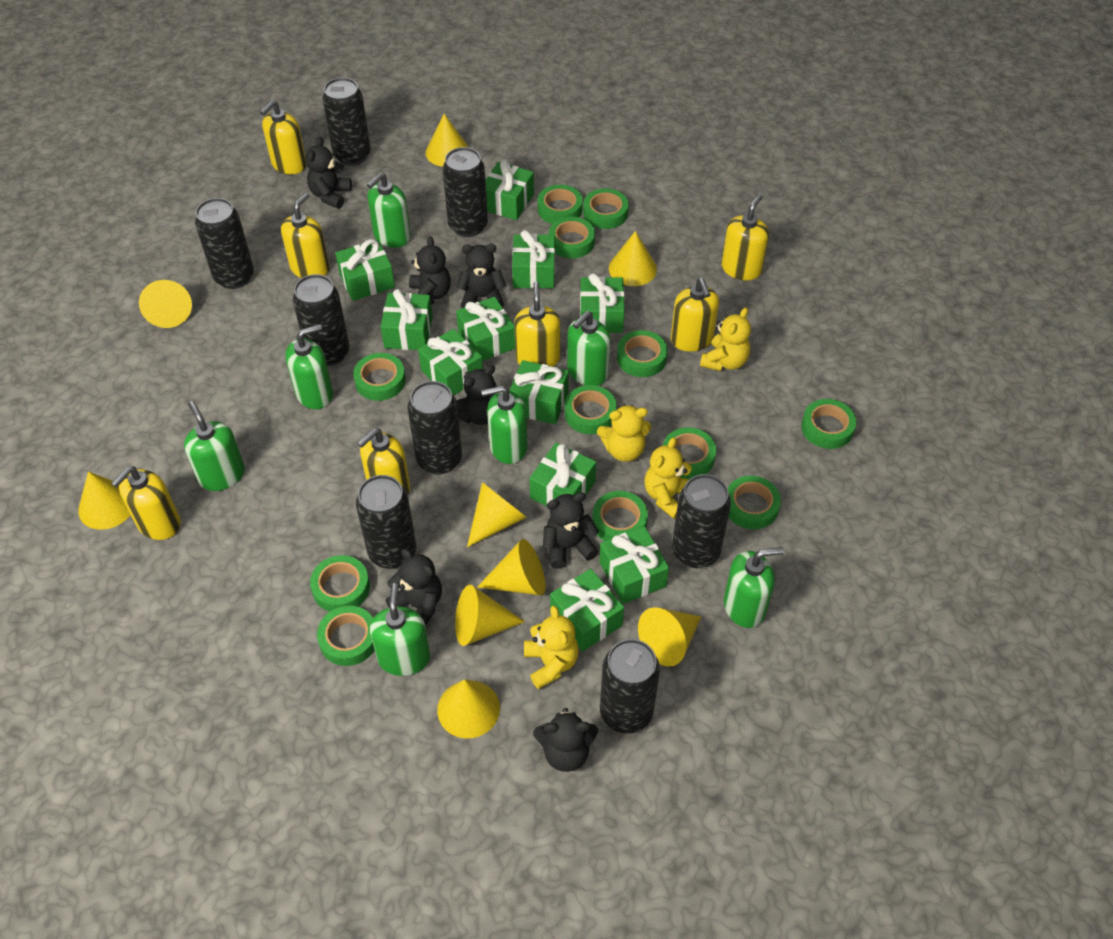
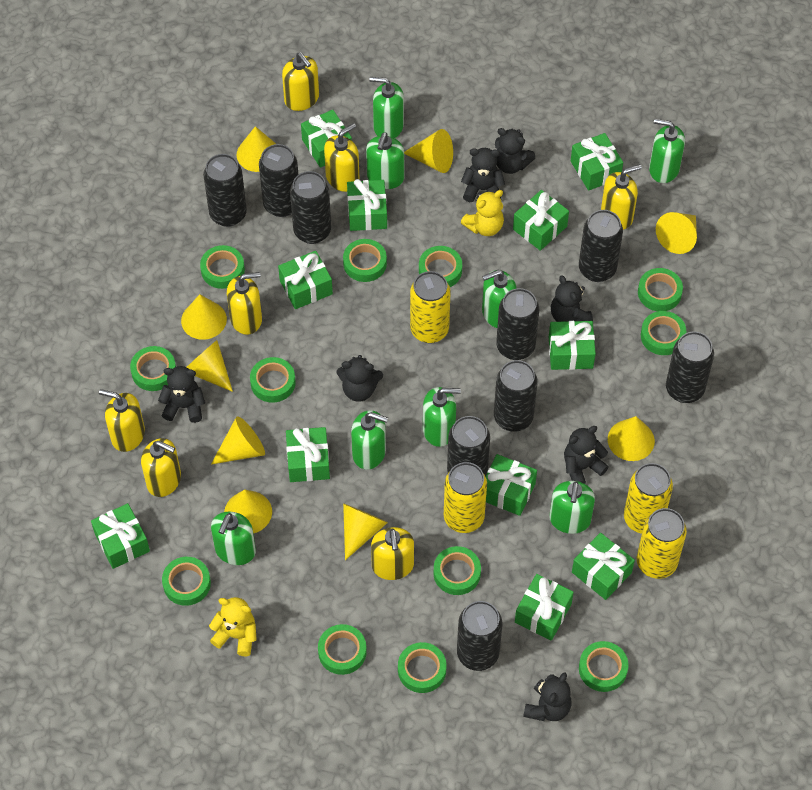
black can: [195,198,254,289] [293,274,350,367] [322,77,371,166] [356,475,416,569] [408,381,462,475] [443,147,488,237] [600,639,660,734] [672,474,731,568] = 8 -> [203,154,247,227] [259,144,298,217] [290,171,331,244] [447,416,490,477] [457,601,502,671] [494,360,538,432] [496,288,539,360] [579,210,623,282] [666,332,714,403] = 9
green soap dispenser: [184,401,245,491] [285,324,333,409] [367,172,411,248] [370,583,430,676] [481,385,528,464] [567,311,611,386] [724,547,784,628] = 7 -> [211,512,256,565] [351,410,388,470] [366,132,404,189] [370,77,404,138] [423,387,461,447] [482,270,516,328] [549,481,595,534] [649,119,685,183] = 8
yellow can: none = 0 -> [410,271,450,343] [444,462,487,533] [624,463,673,534] [637,508,687,579] = 4
yellow teddy bear: [524,606,579,689] [597,404,651,462] [644,437,692,519] [700,307,751,371] = 4 -> [209,597,257,656] [461,190,504,236] = 2

